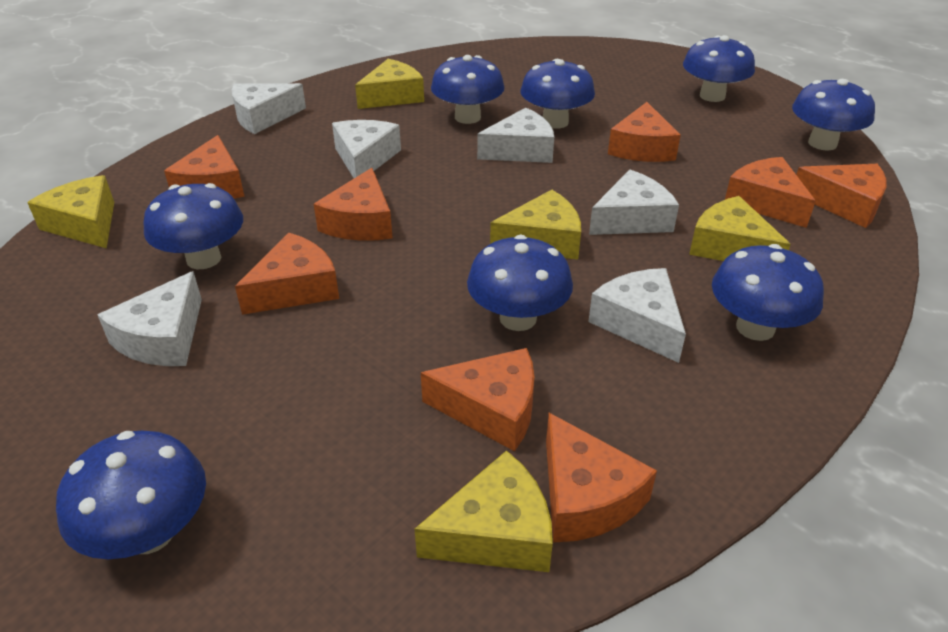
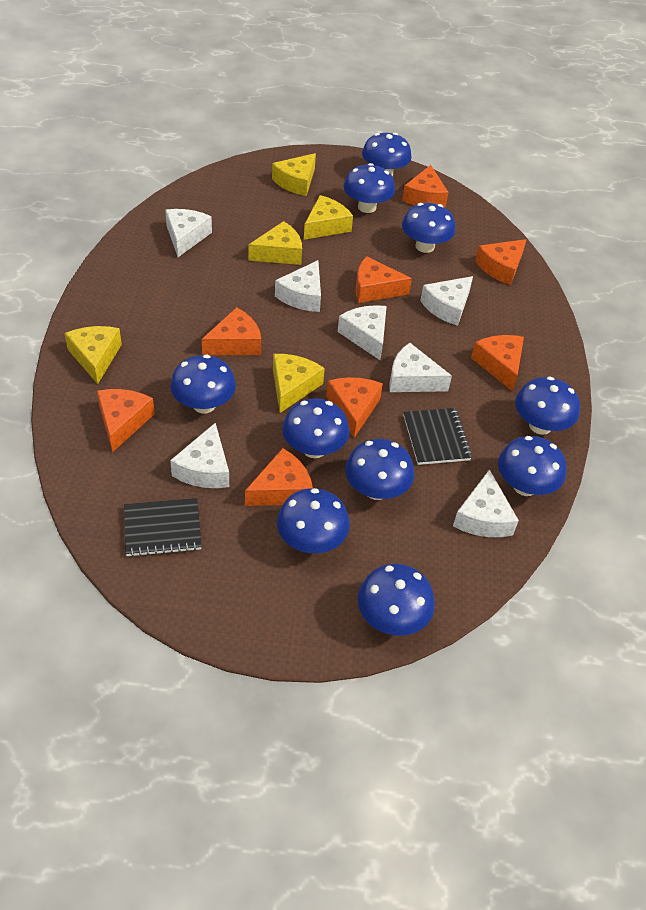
black notebook: none = 0 -> [124,498,202,557] [403,408,472,465] = 2
blue mushroom: [56,431,206,559] [143,183,243,269] [431,55,504,124] [467,235,573,331] [521,59,595,129] [683,35,755,102] [712,244,824,341] [792,79,875,151] = 8 -> [170,355,236,413] [277,488,350,553] [282,398,350,458] [344,163,395,213] [345,439,415,500] [358,564,435,636] [362,133,412,177] [402,203,456,253] [498,436,566,496] [515,377,580,435] = 10
white cheese: [98,271,202,366] [232,83,306,134] [332,120,401,178] [477,108,554,163] [588,268,686,363] [589,170,679,235] = 6 -> [165,209,212,257] [170,423,229,488] [275,260,321,312] [338,305,387,360] [389,343,452,392] [420,276,473,326] [453,469,519,537] = 7

